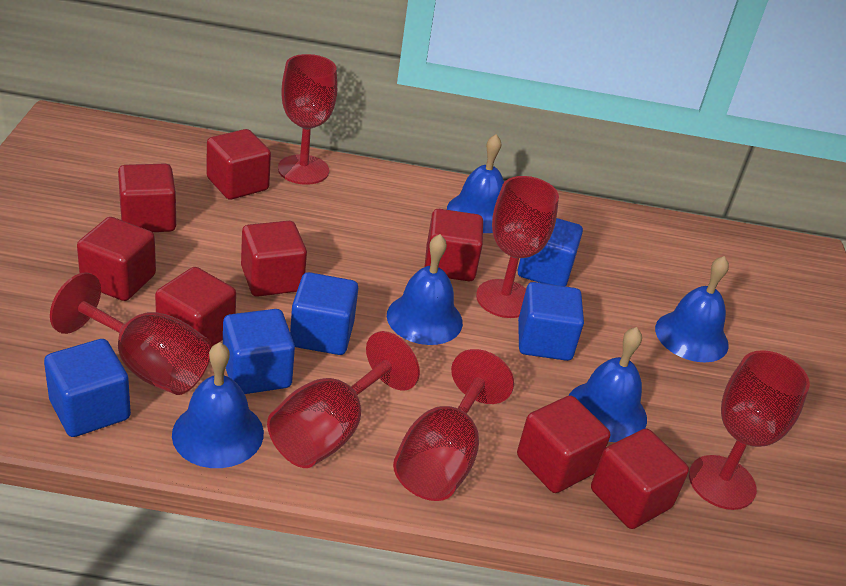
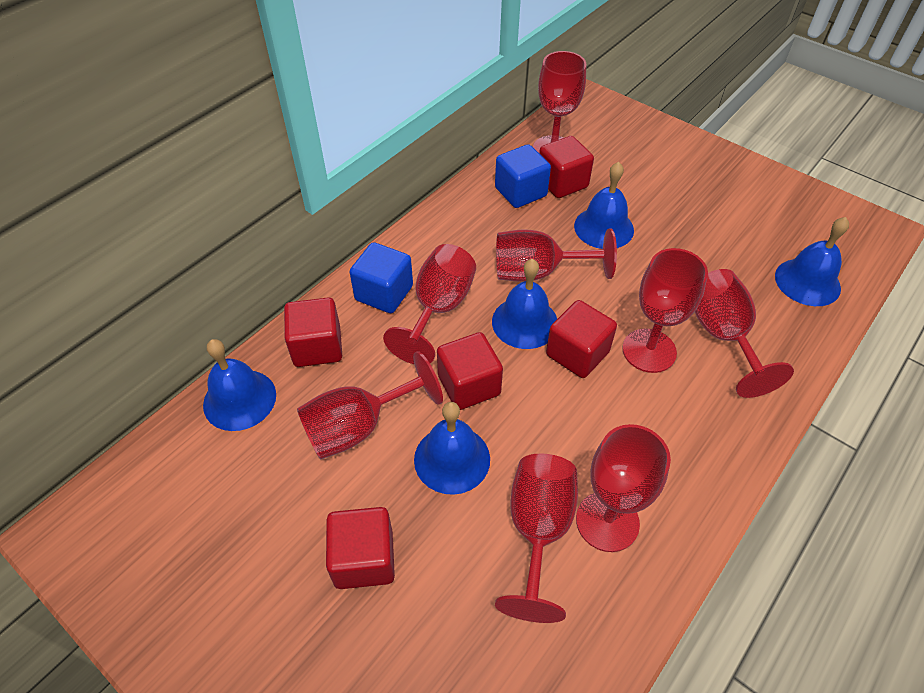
blue cube: [44,339,131,437] [223,309,295,394] [290,272,358,355] [518,218,583,286] [518,282,584,361] = 5 -> [350,242,413,313] [495,144,551,208] = 2
red cube: [77,217,156,301] [118,164,176,232] [155,267,236,346] [207,129,271,200] [241,221,307,297] [425,209,483,281] [517,395,610,493] [591,429,689,529] = 8 -> [284,297,342,367] [326,507,395,589] [437,332,503,410] [539,136,594,198] [546,300,617,378] = 5
red goblet: [50,272,212,395] [267,331,420,468] [278,54,337,185] [393,349,514,501] [476,176,559,318] [689,350,810,510] = 6 -> [297,351,443,460] [383,244,476,364] [495,453,578,623] [496,228,617,282] [533,51,586,153] [576,424,671,552] [622,248,708,373] [695,269,794,398] = 8

